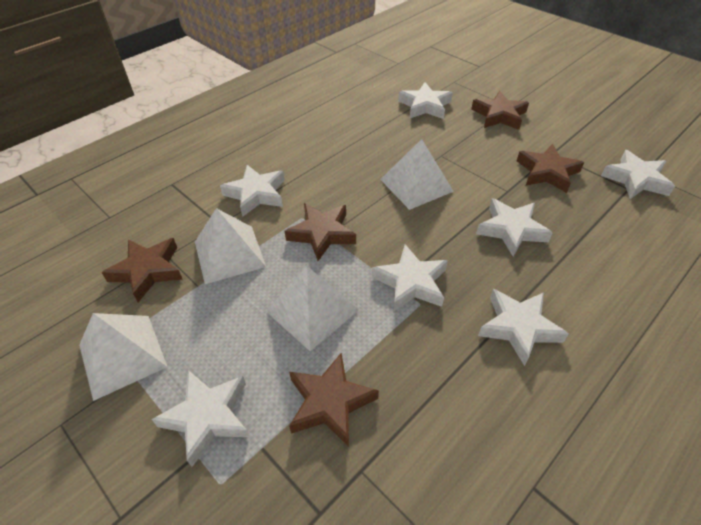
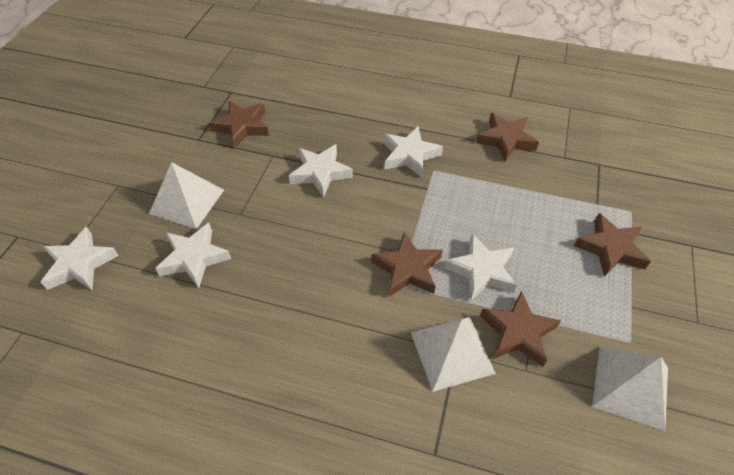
white pyramid: [79,313,167,401] [195,208,266,284] [266,266,359,351] [380,139,454,210] = 4 -> [149,162,224,229] [411,317,496,392] [592,347,668,431] = 3
white star: [152,370,249,467] [220,165,285,217] [372,244,448,311] [398,82,453,119] [476,198,553,257] [478,289,569,366] [601,150,675,199] = 7 -> [41,227,119,290] [155,223,231,288] [289,144,353,198] [383,127,443,177] [444,234,517,300] = 5

